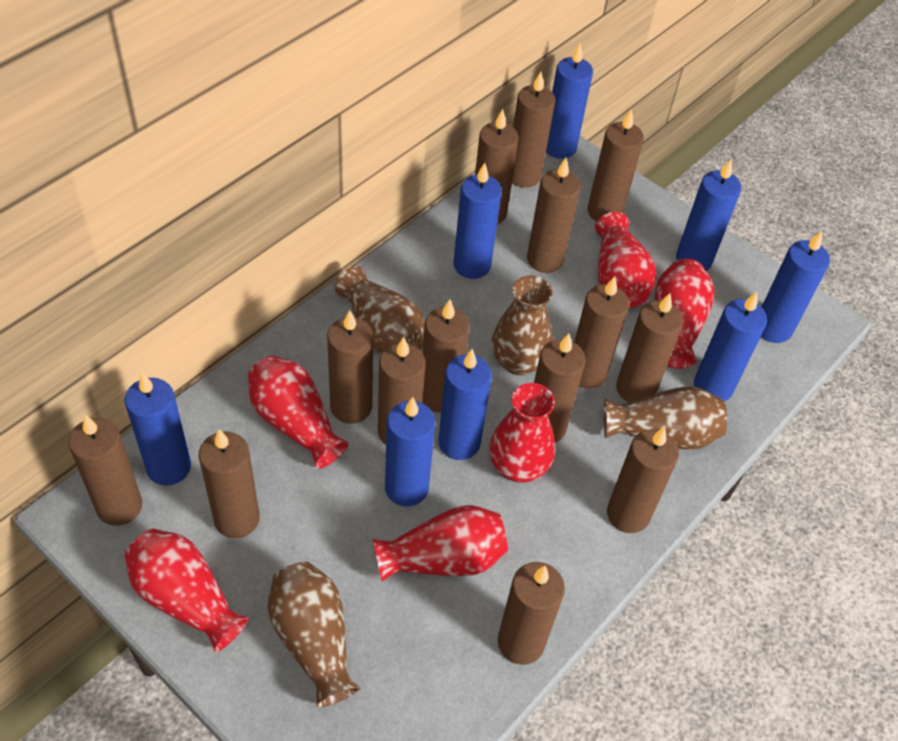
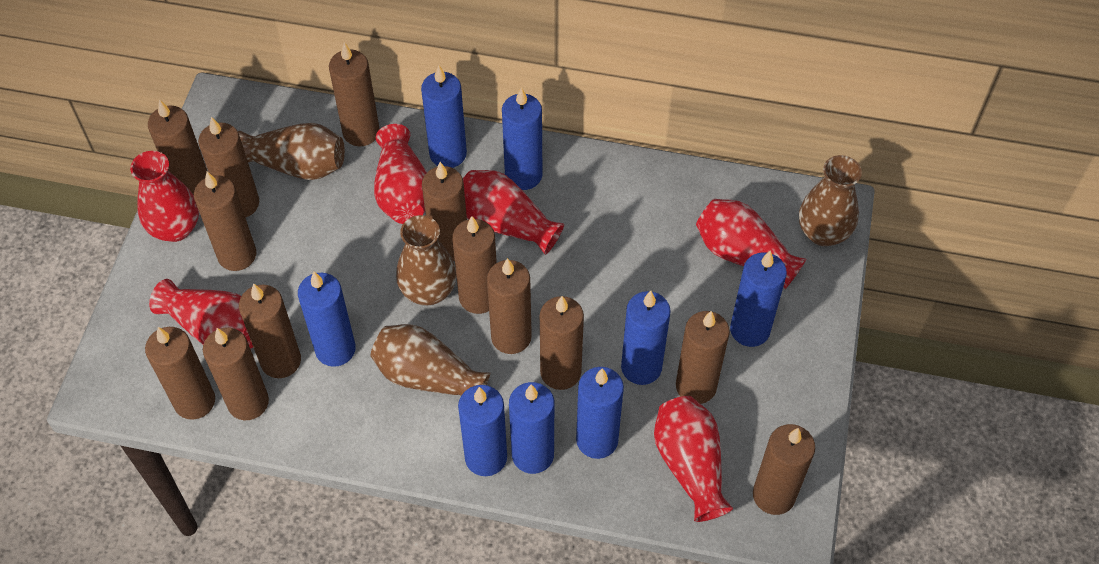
brown candle: [69,415,142,526] [198,429,260,538] [327,310,373,424] [378,337,426,445] [423,299,470,412] [475,109,518,224] [498,562,565,665] [512,72,555,188] [527,158,581,273] [534,333,586,443] [574,276,629,389] [588,109,644,222] [607,427,679,533] [616,293,683,402] = 14 -> [145,327,215,420] [148,99,208,195] [194,172,256,271] [198,117,259,218] [203,328,269,420] [239,283,301,378] [329,42,380,146] [422,162,467,261] [452,216,497,314] [487,258,532,354] [540,296,584,390] [676,311,730,404] [753,424,815,515] = 13

